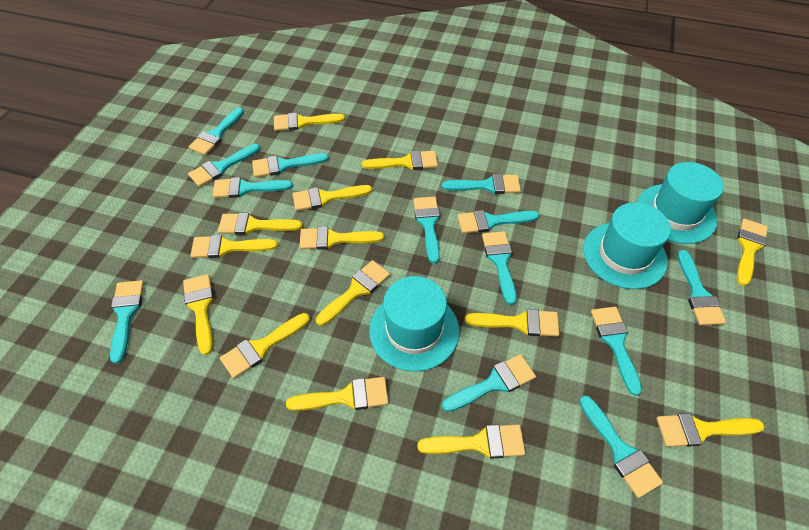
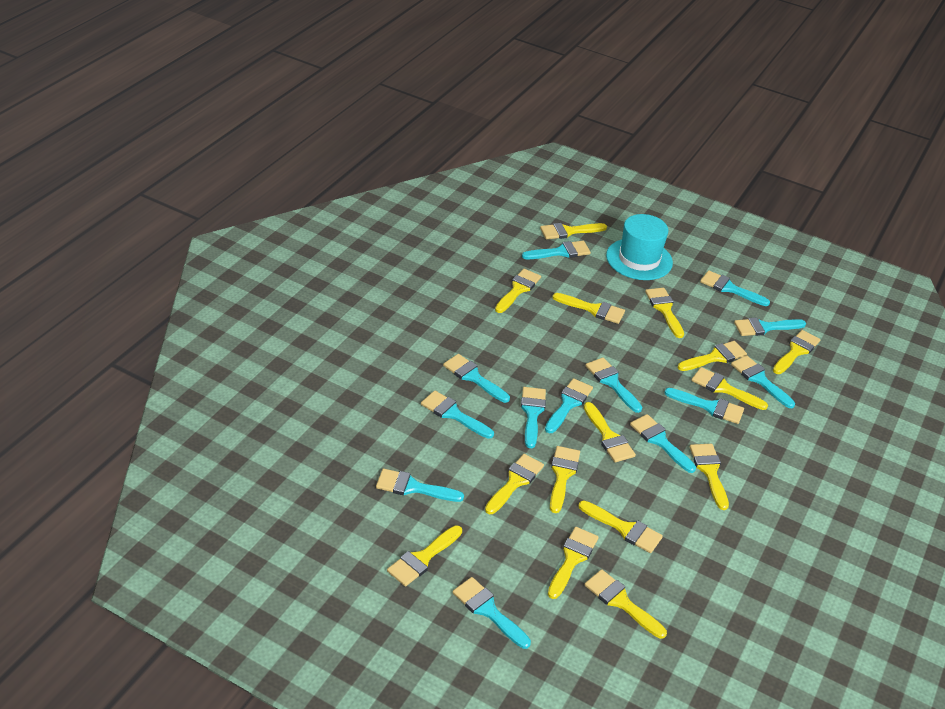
turquoise hat: [369,276,459,372] [583,202,671,289] [637,162,724,244] = 3 -> [606,214,673,280] = 1
yellow brush: [183,274,214,355] [190,235,278,258] [218,213,303,235] [220,313,310,378] [274,113,345,131] [286,377,389,411] [293,185,372,211] [299,227,384,250] [316,260,390,326] [362,150,438,170] [417,424,525,459] [465,309,560,337] [656,413,764,447] [737,219,768,286] = 14 -> [387,525,462,586] [485,454,544,514] [495,269,541,313] [540,223,607,239] [548,527,599,599] [550,446,580,513] [552,293,625,324] [578,501,663,553] [584,402,636,462] [585,569,667,639] [645,288,684,338] [678,341,747,371] [690,444,729,510] [691,367,768,410] [773,330,820,374] = 15

